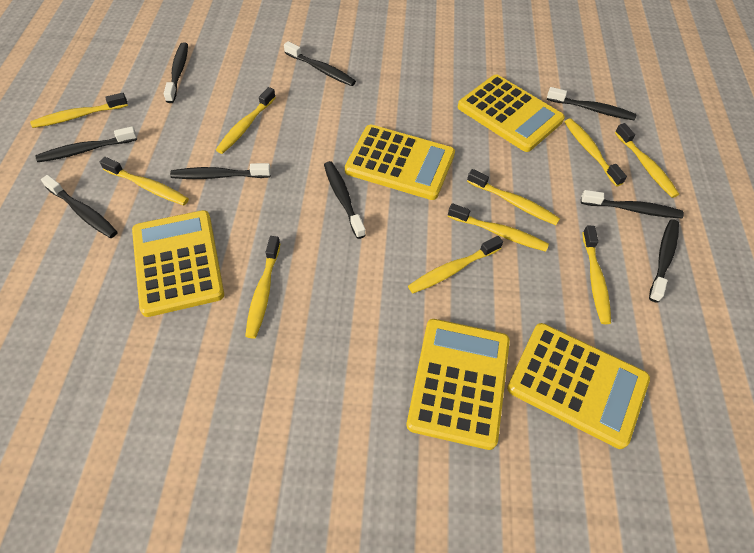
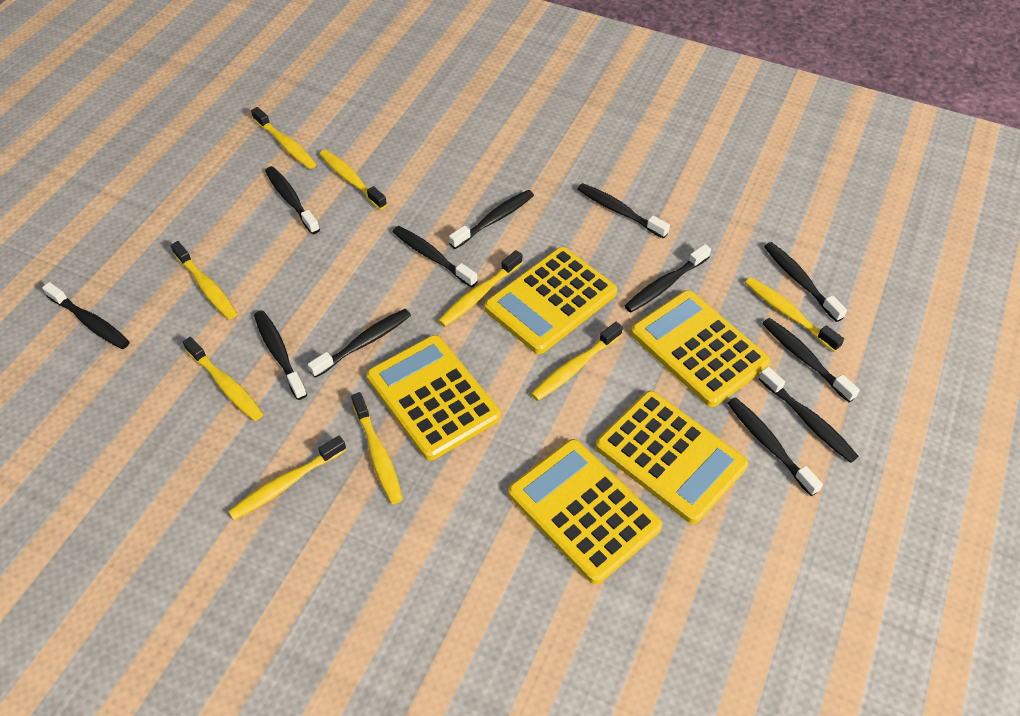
black toothbrush: [36,126,137,162] [41,175,117,238] [164,42,188,103] [170,163,271,179] [284,41,356,86] [324,161,366,239] [547,87,636,120] [581,190,684,218] [649,219,679,303] = 9 -> [42,282,130,349] [254,310,307,400] [265,166,320,234] [308,309,411,378] [393,226,478,287] [449,190,534,249] [577,183,670,238] [625,244,711,313] [728,397,823,496] [759,367,859,463] [762,318,860,402] [764,242,847,322] = 12
yellow toothbrush: [30,93,128,128] [100,157,189,205] [216,87,276,154] [245,236,280,339] [408,236,503,293] [448,203,549,252] [467,169,560,225] [565,118,627,186] [582,226,611,324] [615,123,679,198] = 10 -> [171,241,237,319] [183,337,263,421] [228,436,346,520] [251,107,316,169] [319,149,387,210] [351,392,403,504] [438,250,523,327] [531,322,623,401] [745,277,844,352] = 9

